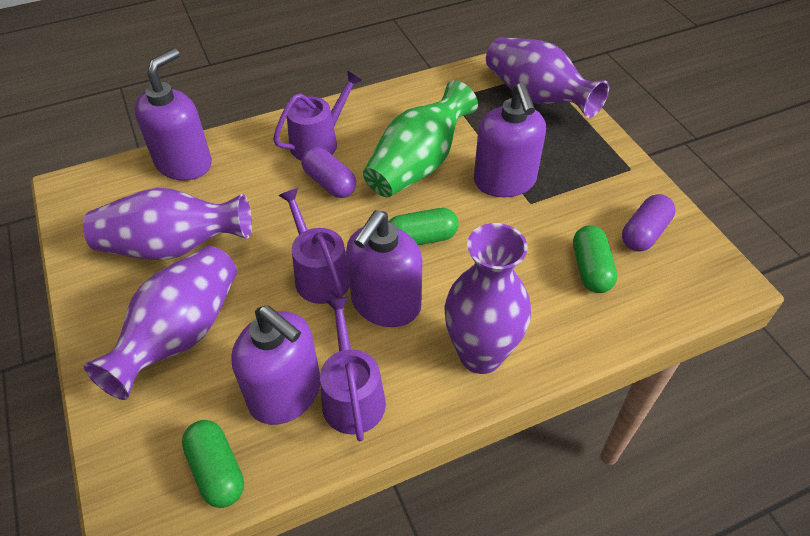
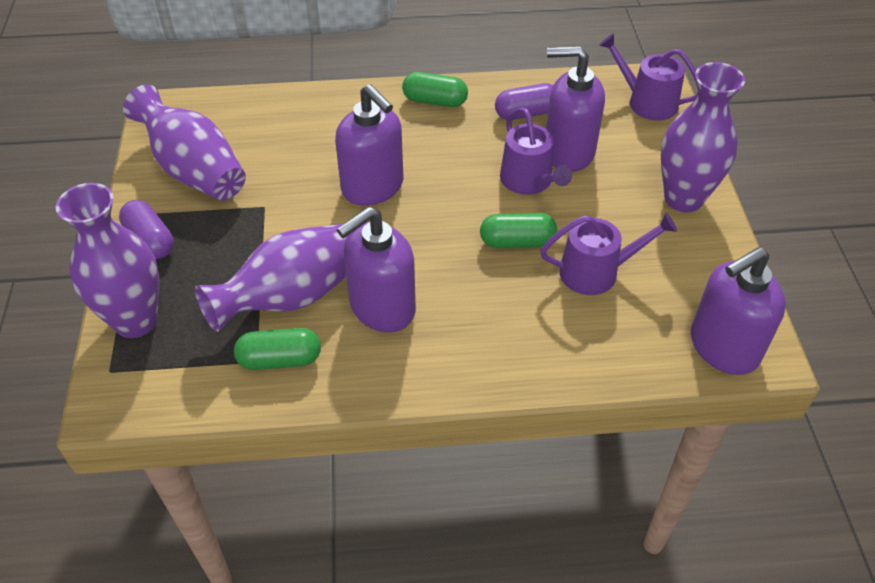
green vase: [363,80,478,197] = 1 -> none = 0

